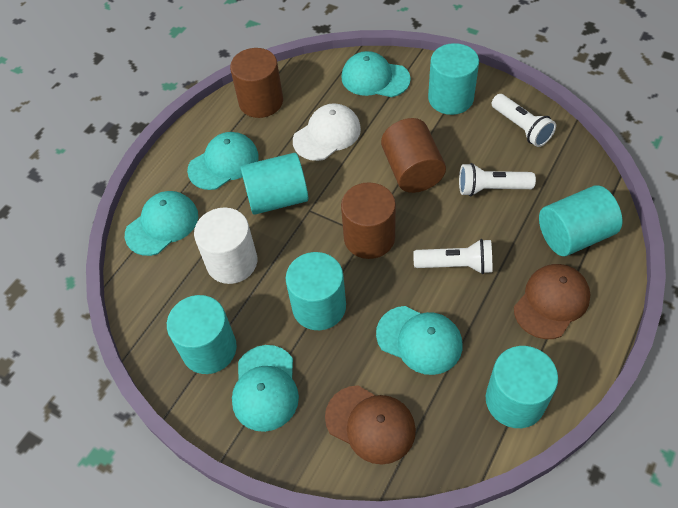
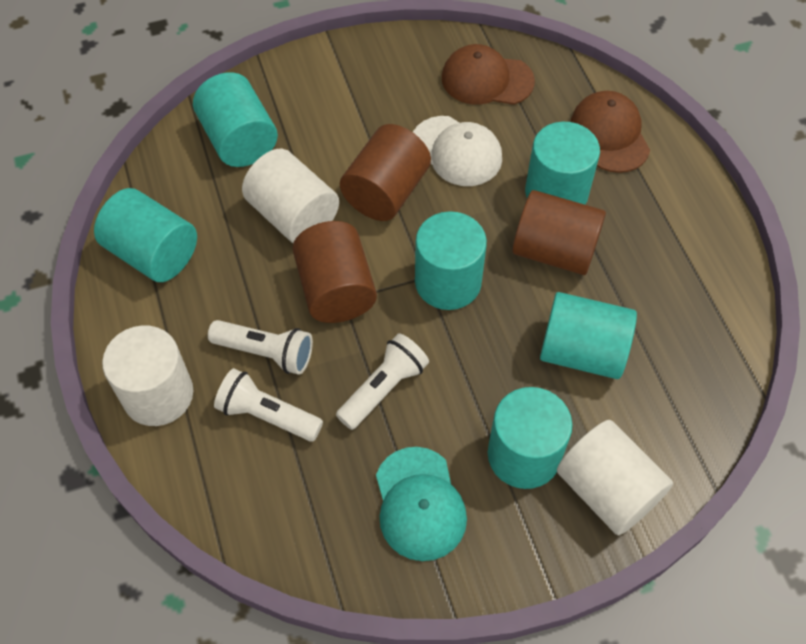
turquoise cap: [125,191,198,256] [187,132,259,190] [232,345,299,432] [341,51,411,97] [376,306,462,375] = 5 -> [376,447,467,561] = 1
white cylinder: [194,208,257,284] = 1 -> [102,325,193,426] [242,149,339,243] [557,420,673,535] = 3

